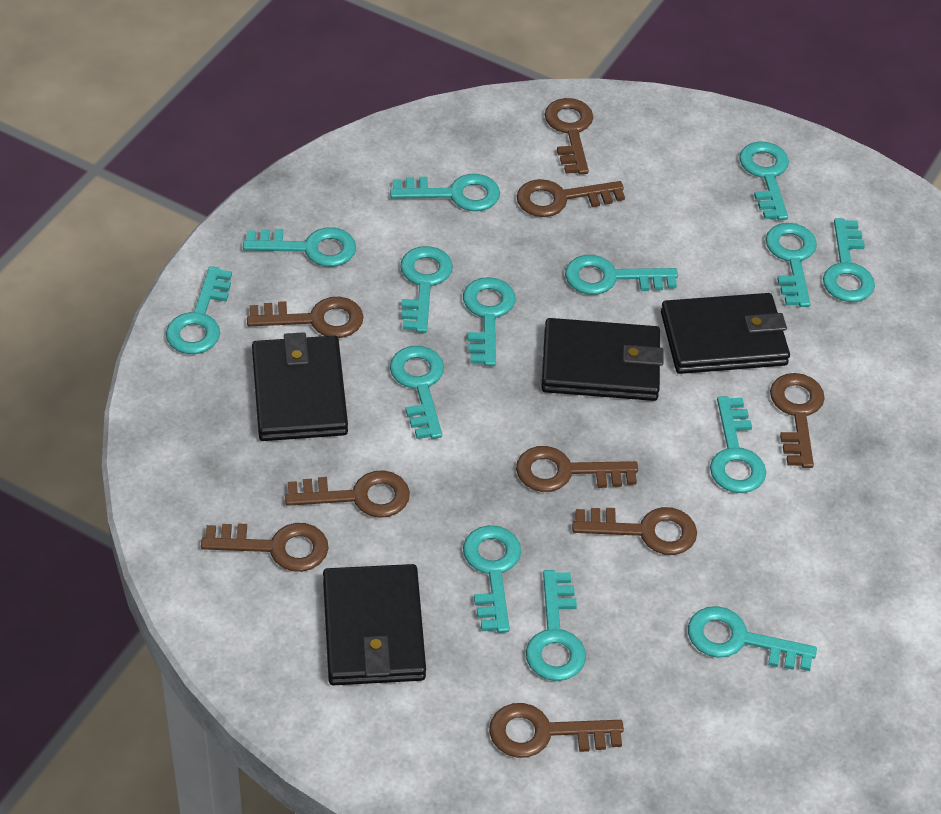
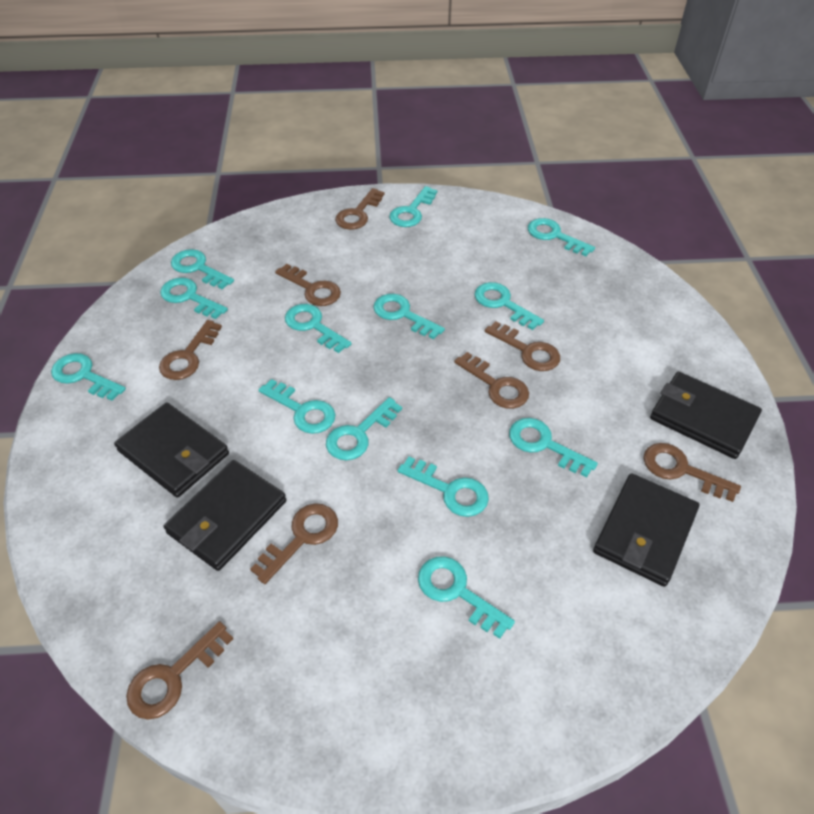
brown key: [201,523,329,572] [247,297,364,338] [285,470,410,518] [489,703,624,758] [516,446,638,492] [517,179,625,217] [544,98,593,174] [572,507,697,555] [770,373,825,468] = 9 -> [126,621,233,720] [159,320,222,380] [250,503,338,584] [275,264,341,306] [335,188,385,230] [454,352,529,409] [485,321,560,371] [643,443,741,502] = 8
turquoise key: [166,266,232,354] [243,227,356,267] [390,174,500,211] [390,346,444,439] [400,246,453,333] [463,277,515,366] [463,525,521,633] [526,570,586,681] [565,255,678,295] [688,606,817,671] [710,396,766,493] [739,141,789,220] [766,223,817,307] [823,218,875,302] = 14 -> [51,353,126,401] [160,278,228,319] [171,249,234,289] [259,379,336,434] [285,304,351,353] [326,397,402,460] [373,294,445,339] [389,186,437,227] [397,457,489,517] [418,556,515,639] [474,282,544,330] [509,418,598,477] [528,218,595,256] = 13

